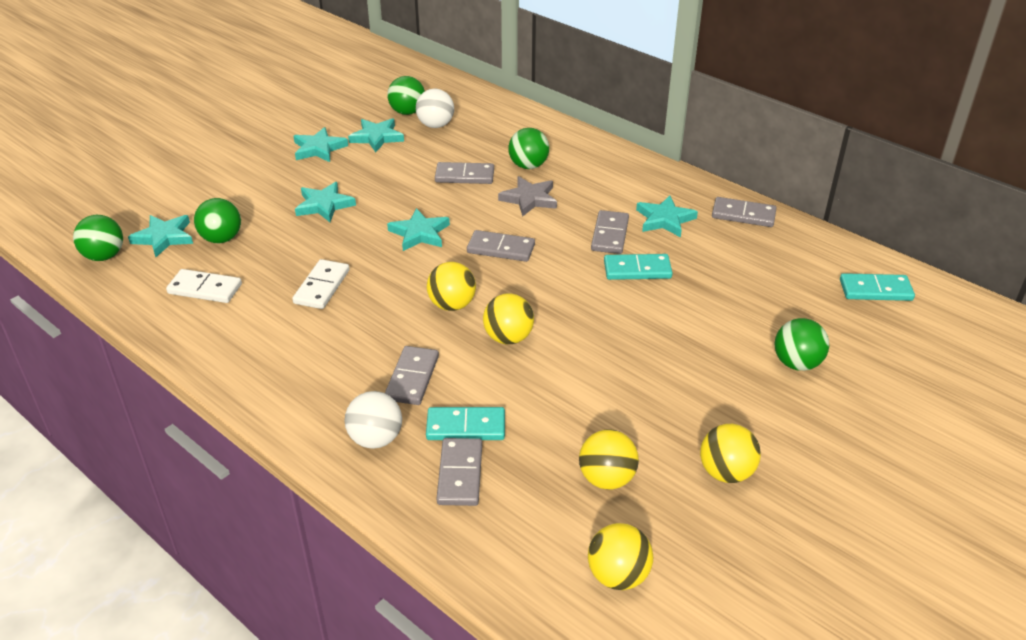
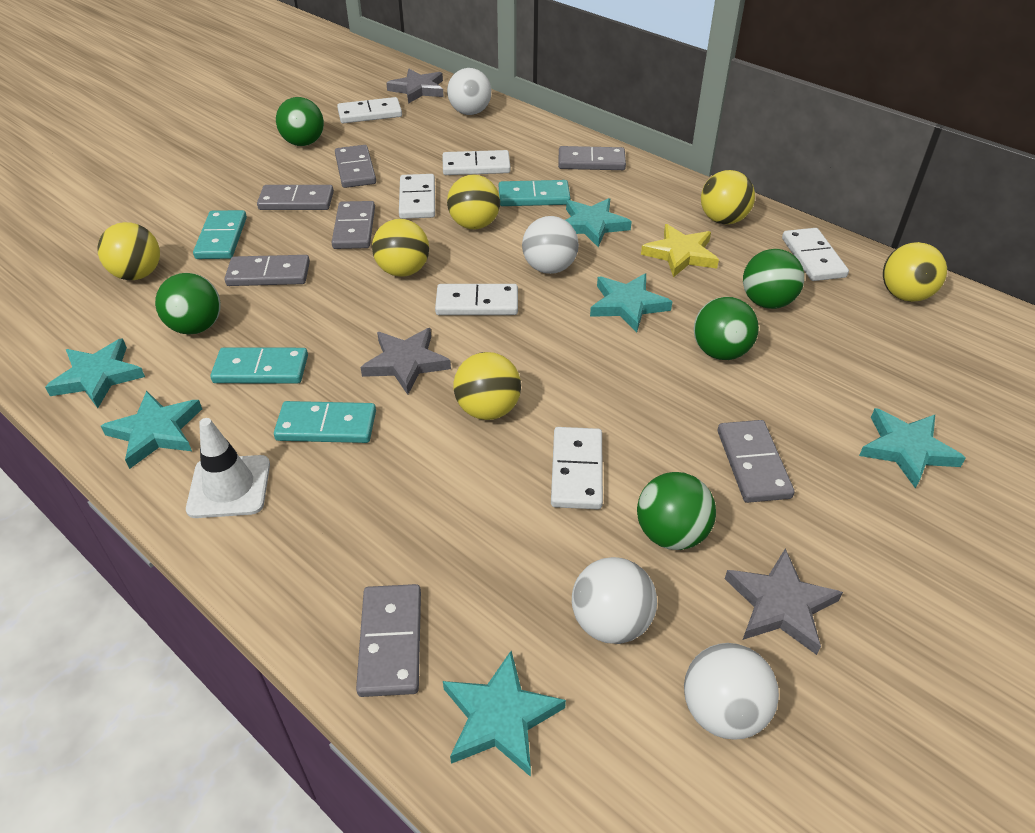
grey domino: [385,346,439,405] [435,162,494,184] [436,438,482,506] [467,230,535,262] [591,210,629,254] [712,197,776,227] = 6 -> [225,255,310,286] [257,185,334,210] [331,201,375,249] [335,145,376,188] [356,584,421,697] [558,146,626,170] [718,420,795,503] = 7
grey star: [498,176,557,217] = 1 -> [360,328,451,395] [386,69,444,104] [725,548,843,655] = 3
turquoise domino: [426,407,505,440] [604,254,673,280] [840,273,915,301] = 3 -> [193,210,247,259] [210,347,308,384] [274,401,376,443] [499,180,571,206] = 4
white ball: [345,391,402,449] [416,89,454,128] = 2 -> [447,68,491,115] [522,216,579,274] [572,557,657,644] [684,643,779,740] = 4
white domino: [166,269,242,303] [292,259,349,309] = 2 -> [337,97,402,123] [399,174,435,219] [435,284,518,315] [443,150,511,175] [551,427,603,509] [782,228,849,281] = 6
white traffic cone: none = 0 -> [186,418,270,518] = 1
yellow ball: [427,262,476,311] [483,293,534,344] [579,429,639,490] [588,523,653,590] [700,424,761,483] = 5 -> [97,222,160,280] [372,219,429,277] [447,175,500,229] [453,352,521,420] [701,170,755,225] [883,242,947,302] = 6
yellow star: none = 0 -> [641,224,719,277] = 1

